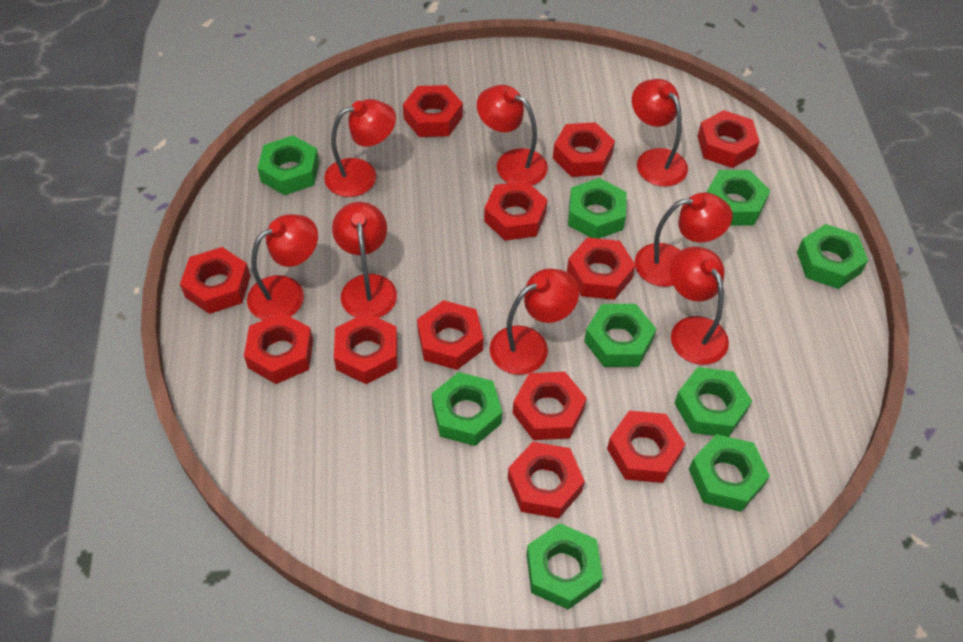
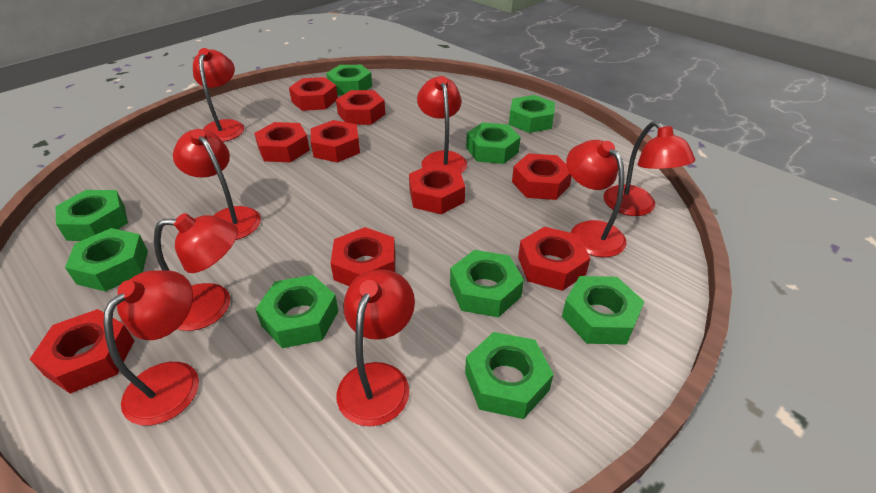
red nut: [180,247,250,314] [244,312,313,384] [334,313,398,384] [403,85,463,137] [417,300,484,370] [484,181,548,241] [508,442,585,519] [513,372,587,440] [553,122,615,177] [567,237,636,300] [607,411,685,483] [697,110,760,168] = 12 -> [30,309,134,394] [254,122,310,162] [289,77,338,111] [311,120,360,163] [331,227,395,286] [336,90,385,125] [409,164,465,214] [512,153,572,200] [518,227,591,291] = 9

